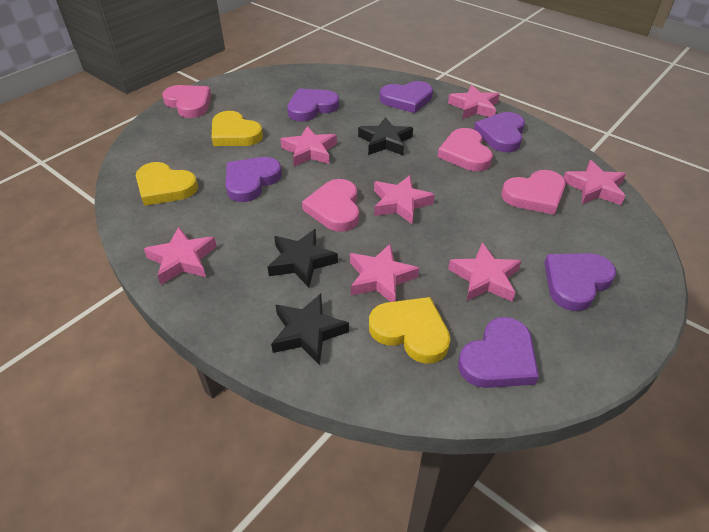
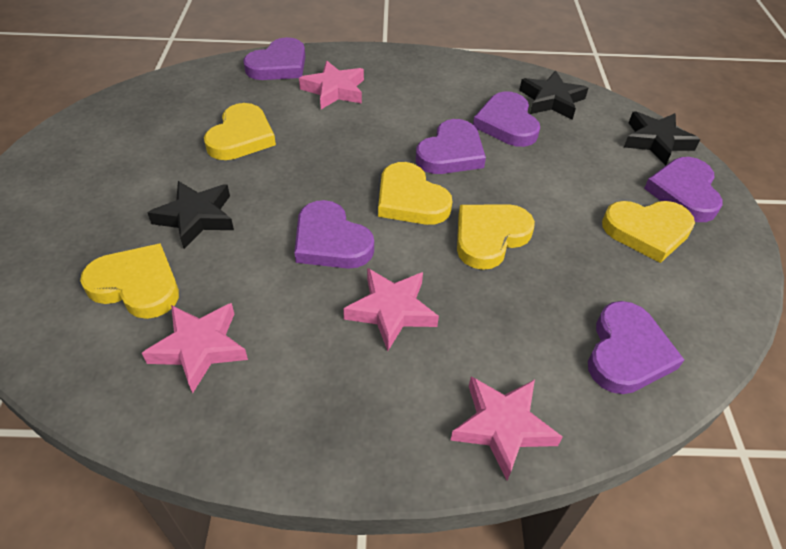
pink heart: [162,85,211,118] [302,179,359,232] [438,128,493,171] [502,170,566,215] = 4 -> none = 0
pink star: [144,227,217,285] [281,126,337,166] [350,244,419,302] [374,175,435,225] [448,85,500,119] [448,243,521,302] [563,160,626,205] = 7 -> [142,303,248,393] [299,61,364,109] [343,268,439,351] [450,376,563,480] = 4
yellow heart: [136,162,198,206] [211,111,263,146] [369,297,451,364] = 3 -> [80,243,179,319] [204,103,276,160] [378,162,452,225] [457,204,535,270] [602,201,695,263] = 5

